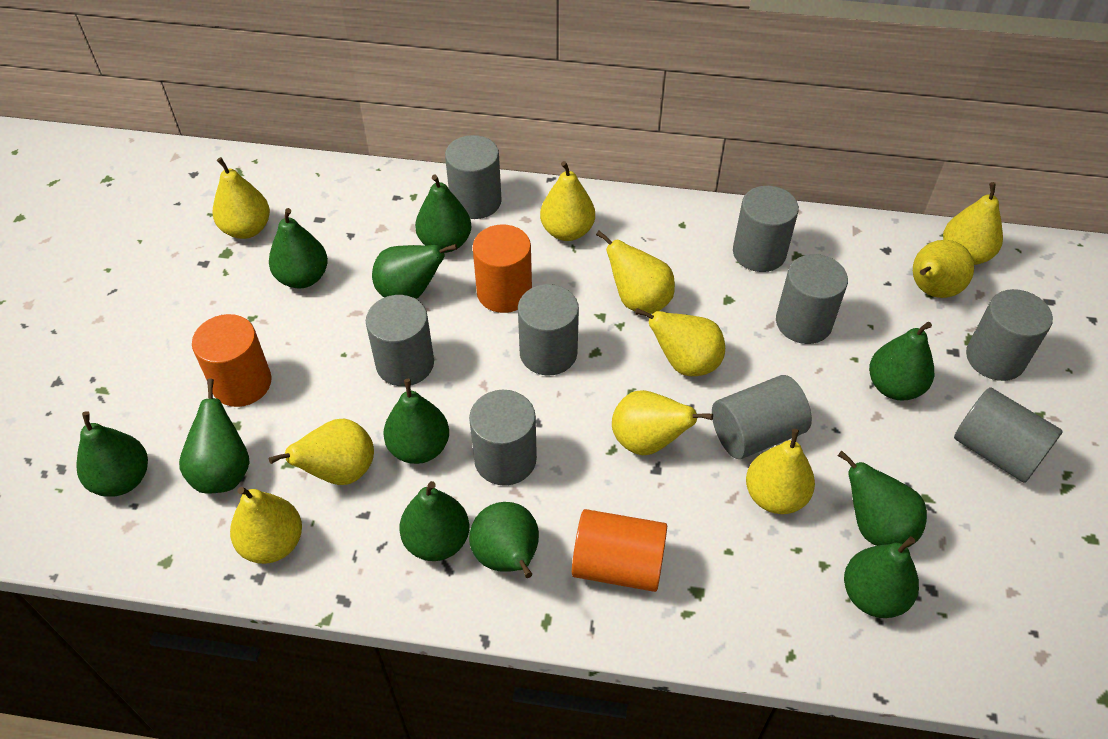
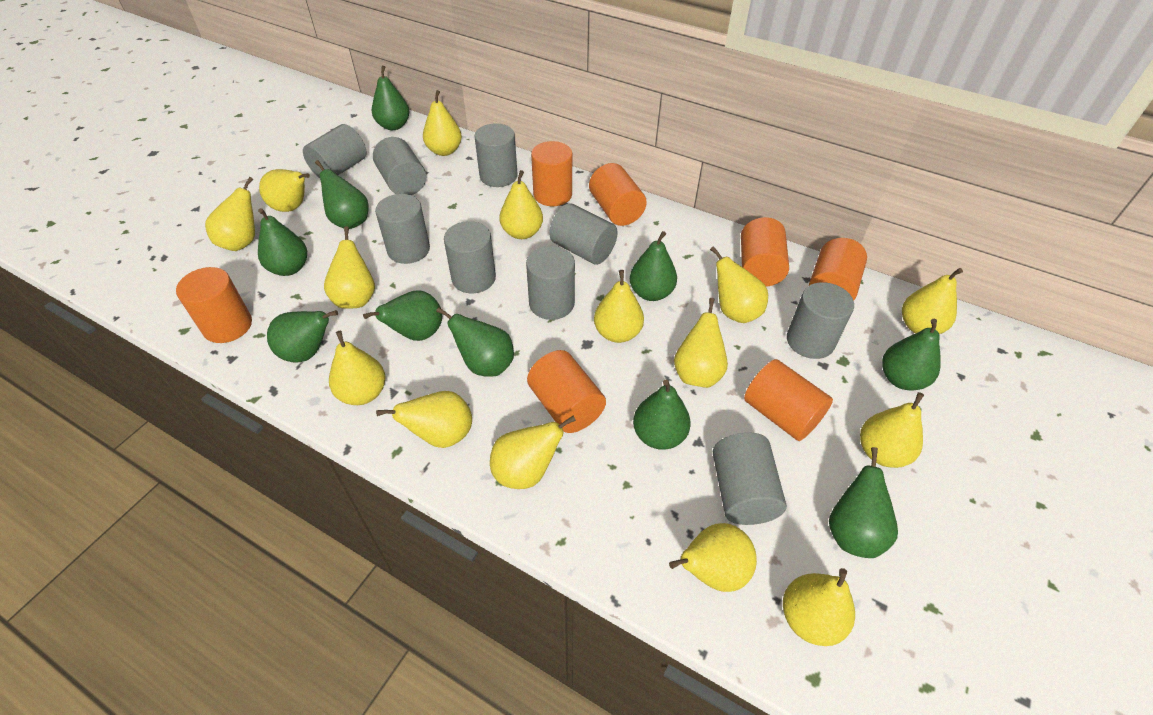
green pear: [76,411,148,497] [179,379,250,493] [269,208,328,288] [372,244,457,299] [383,379,449,464] [399,481,469,561] [415,175,472,253] [469,502,539,578] [838,451,927,548] [844,537,919,618] [869,322,934,401] = 11 -> [258,208,307,276] [267,310,338,363] [315,160,368,229] [363,290,442,341] [372,66,410,130] [436,307,514,377] [630,231,677,301] [633,380,691,450] [829,447,898,558] [882,319,940,390] = 10
orange cylinder: [192,314,272,407] [473,224,532,313] [572,509,667,592] = 3 -> [176,267,252,343] [527,350,606,433] [531,141,572,206] [589,163,647,226] [741,217,789,287] [744,359,833,441] [809,238,867,301] = 7
yellow pear: [213,157,270,239] [230,487,302,564] [269,419,374,485] [540,161,595,241] [596,231,675,314] [612,390,713,455] [635,308,725,376] [746,429,815,514] [913,240,974,298] [943,182,1003,265] = 10 -> [205,177,255,251] [259,169,310,212] [324,226,375,309] [329,331,385,405] [376,391,472,448] [423,90,462,156] [490,416,576,489] [499,170,543,239] [594,270,644,343] [669,523,757,592] [674,298,728,388] [710,246,768,323] [783,568,855,646] [860,392,924,468] [902,268,963,334] = 15

